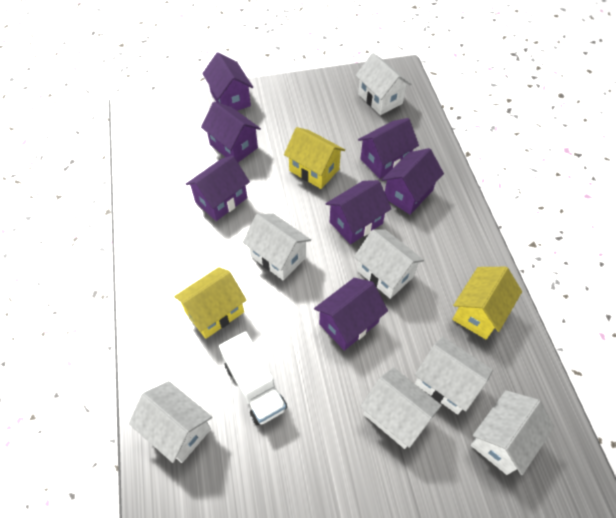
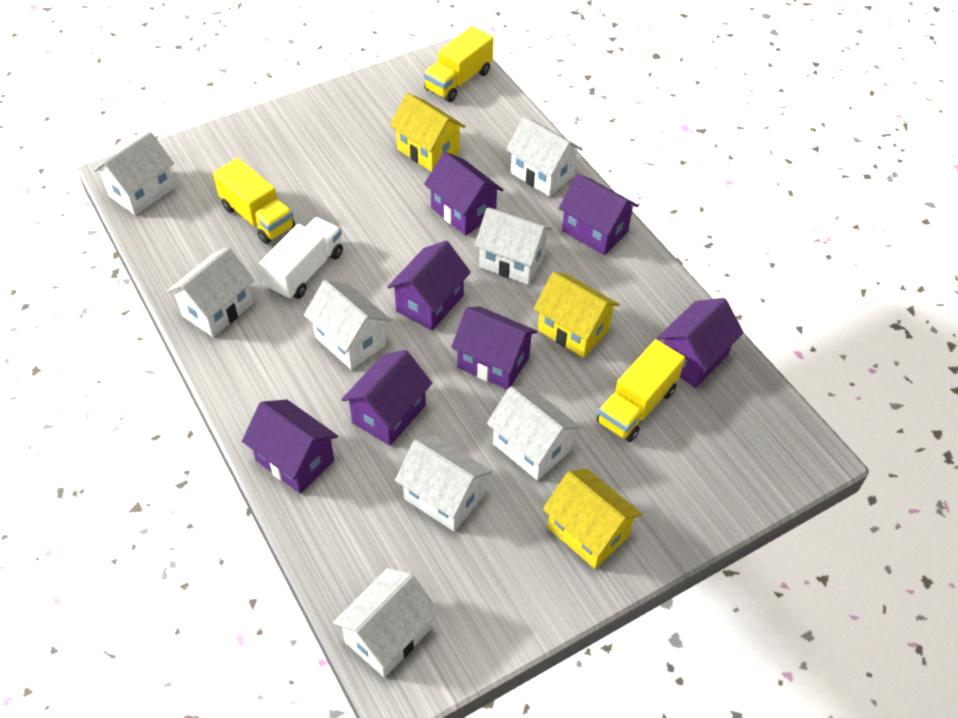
white house: [129,381,212,463] [243,213,311,280] [354,229,424,299] [356,53,411,115] [360,367,442,449] [415,336,493,415] [471,390,554,475] = 7 -> [93,131,175,215] [167,247,254,337] [304,280,391,370] [333,568,439,678] [395,435,492,532] [474,208,553,285] [487,386,581,481] [506,117,583,197] = 8
yellow truck: none = 0 -> [213,158,295,244] [424,26,494,102] [596,339,685,442] = 3

